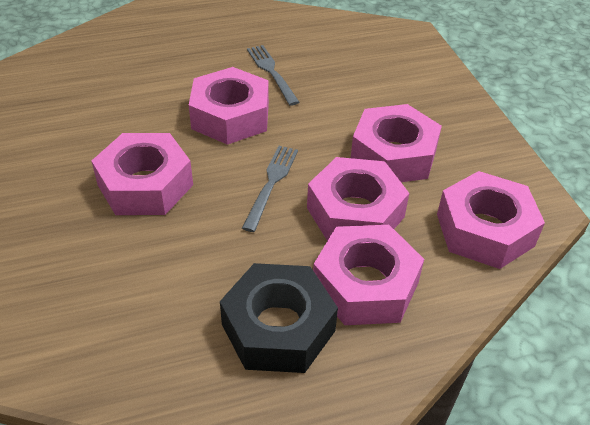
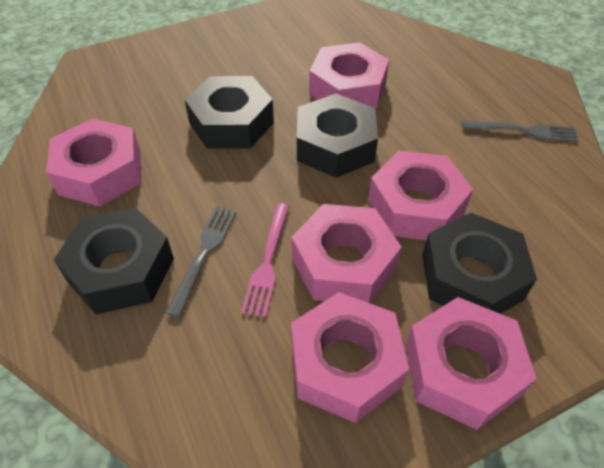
black nut: [220,263,338,373] = 1 -> [54,207,174,314] [185,76,274,149] [297,94,378,178] [422,213,537,314] = 4
pink fork: none = 0 -> [241,203,289,317] = 1

